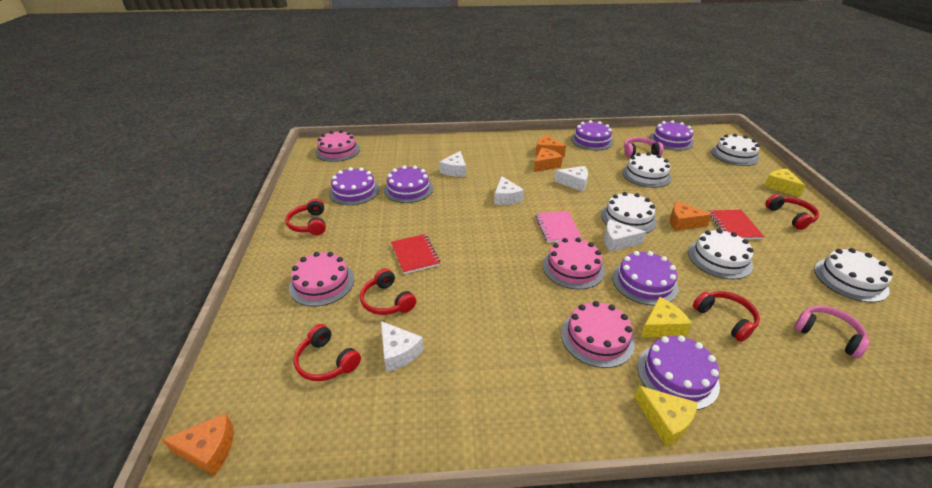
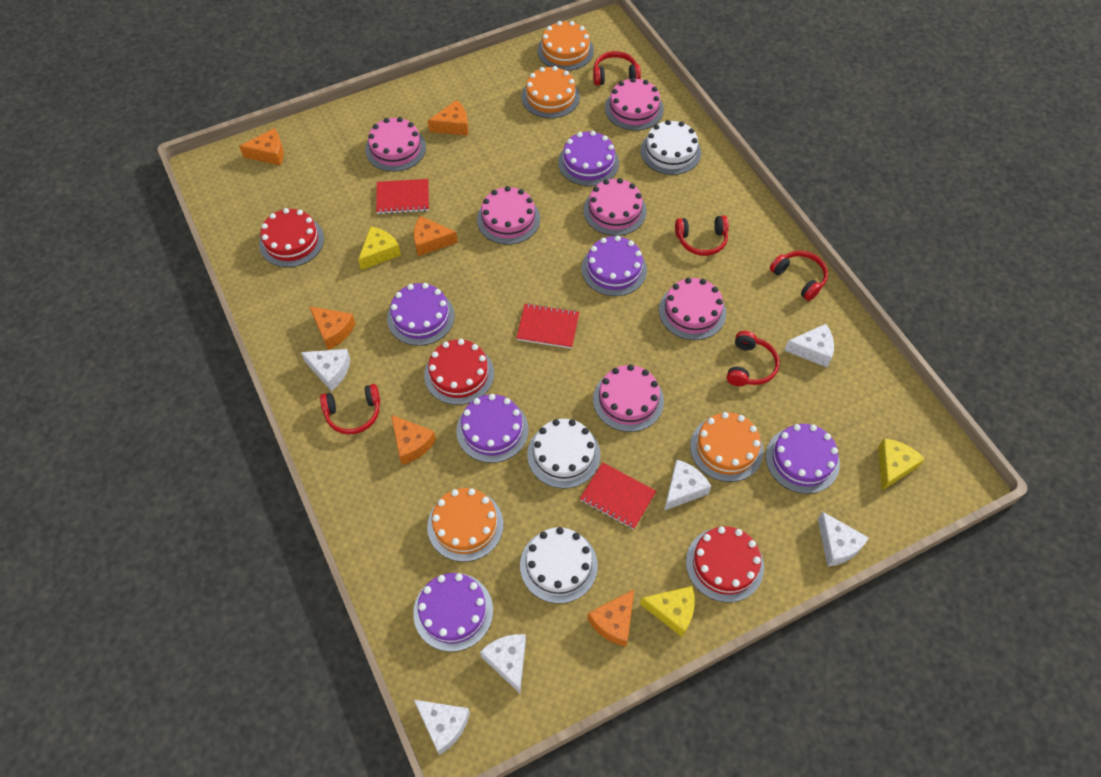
orange cake: none = 0 -> [427,488,503,562] [521,66,580,118] [537,21,594,71] [690,412,764,482] = 4
orange cheese: [162,413,234,476] [534,147,563,172] [536,135,566,157] [670,201,712,231] = 4 -> [239,128,284,165] [309,306,355,350] [391,415,436,465] [413,216,458,256] [428,100,468,136] [587,590,634,646] = 6
pink cake: [289,252,354,306] [316,130,360,162] [543,238,605,289] [561,301,635,368] = 4 -> [365,117,426,172] [477,186,540,245] [584,178,647,236] [593,364,664,432] [605,77,664,131] [659,278,726,340] = 6
pink headphones: [624,137,663,157] [794,305,870,358] = 2 -> none = 0
pink notebook: [535,211,582,243] = 1 -> none = 0
red cake: none = 0 -> [259,208,324,267] [424,339,494,405] [686,526,764,602] = 3
red notebook: [391,234,440,274] [709,210,764,239] = 2 -> [376,179,429,214] [516,303,579,349] [580,462,656,529] = 3
white cake: [601,192,657,233] [622,152,671,188] [688,229,753,279] [711,134,760,166] [814,248,893,302] = 5 -> [520,527,598,603] [527,419,601,489] [641,120,701,175] = 3
white cheese: [381,321,424,372] [439,151,466,177] [494,176,524,205] [554,166,588,192] [604,219,646,252] = 5 -> [301,349,350,391] [414,700,470,755] [480,634,526,693] [664,459,711,511] [784,324,834,367] [818,511,869,567] = 6

